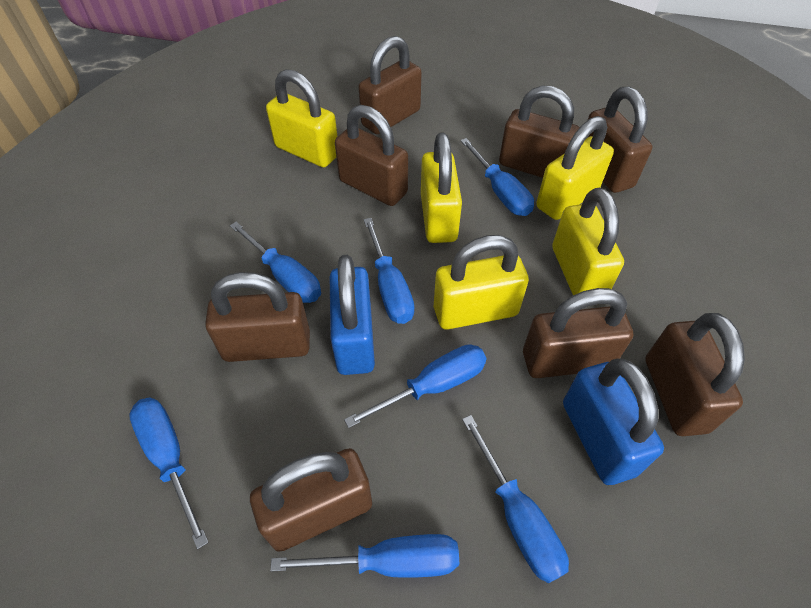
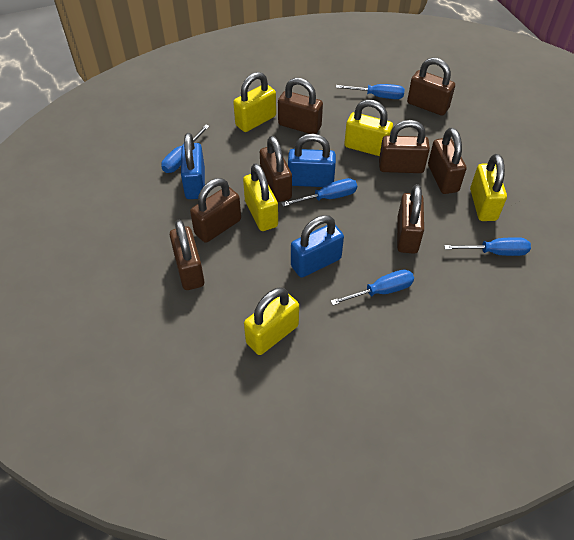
blue padlock: [330,255,375,375] [563,359,664,485] = 2 -> [181,133,205,199] [288,134,336,187] [291,215,344,278] = 3
blue screwdriver: [129,398,209,549] [230,222,321,303] [270,534,459,578] [344,344,487,428] [364,218,415,324] [460,138,534,216] [462,415,569,583] = 7 -> [161,125,210,173] [282,178,357,207] [331,269,414,305] [336,84,405,99] [444,237,531,256] = 5

